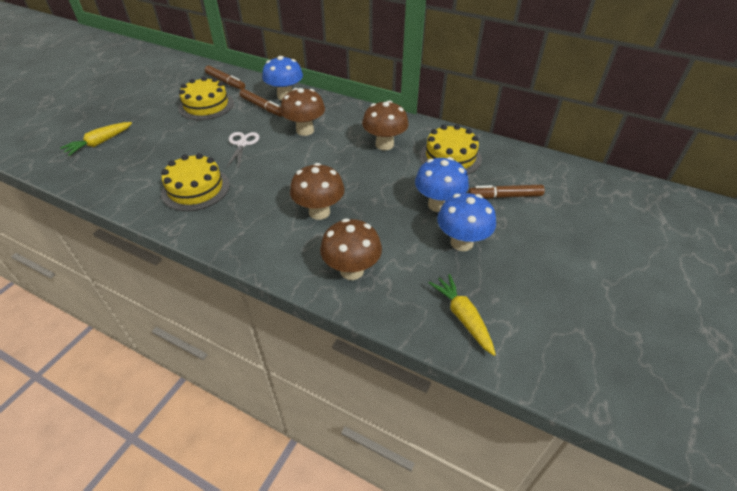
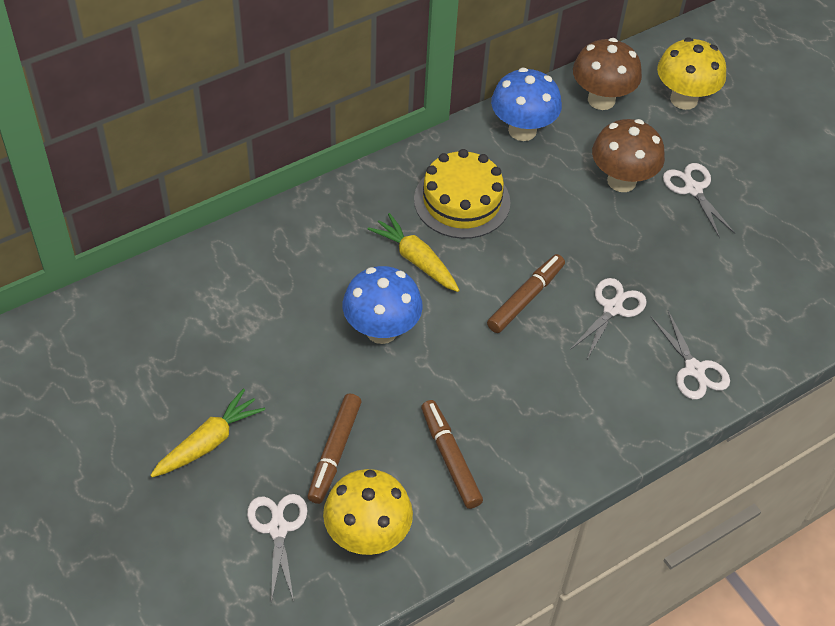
blue mushroom: [262,56,303,100] [415,157,469,212] [437,193,496,251] = 3 -> [343,266,423,344] [491,68,562,141] = 2
brown mushroom: [280,88,325,136] [290,163,345,220] [320,218,382,280] [362,100,409,150] = 4 -> [573,38,642,110] [592,119,665,192] = 2
white scissors: [226,132,260,169] = 1 -> [247,494,307,603] [570,278,647,359] [651,311,730,400] [663,163,735,238] = 4
yellow cake: [161,153,230,211] [178,76,234,120] [420,124,482,174] = 3 -> [414,149,510,239] = 1
yellow mushroom: none = 0 -> [323,469,413,555] [657,37,726,110] = 2

